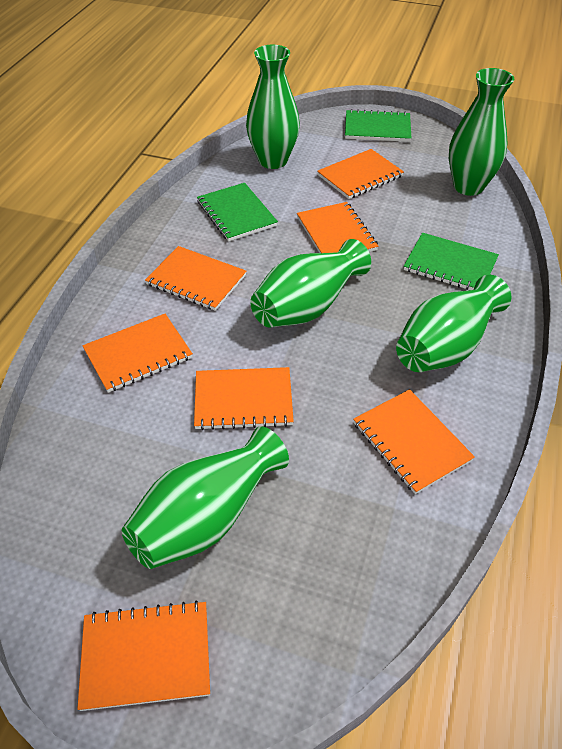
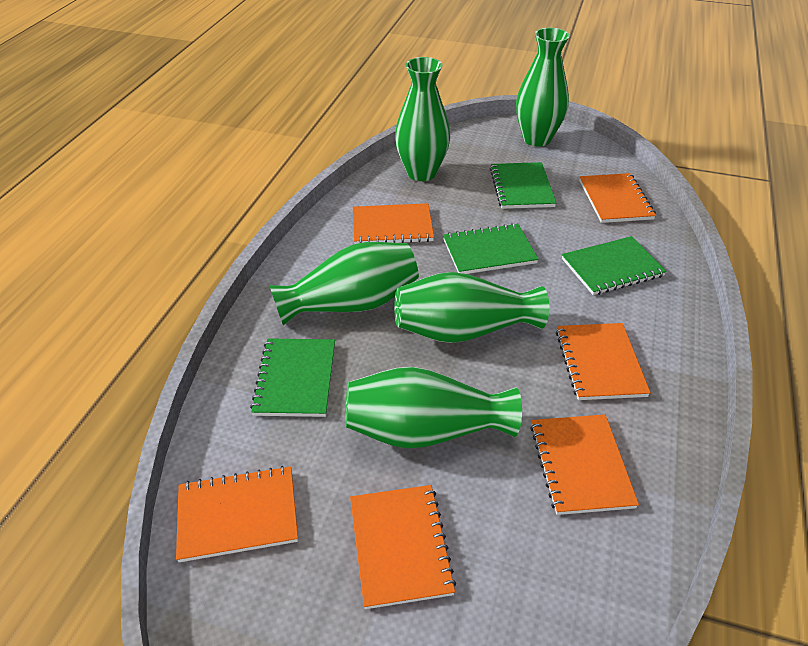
green notebook: [197,183,278,241] [345,109,411,142] [404,233,499,290] = 3 -> [250,338,335,417] [443,223,539,274] [490,162,556,209] [562,236,667,295] = 4
orange notebook: [77,600,210,711] [82,314,193,393] [145,246,247,311] [194,367,294,430] [297,202,378,253] [317,149,404,199] [353,389,475,494] = 7 -> [176,466,298,562] [350,485,456,609] [353,203,434,244] [530,414,639,515] [556,323,651,400] [579,173,656,223] = 6

